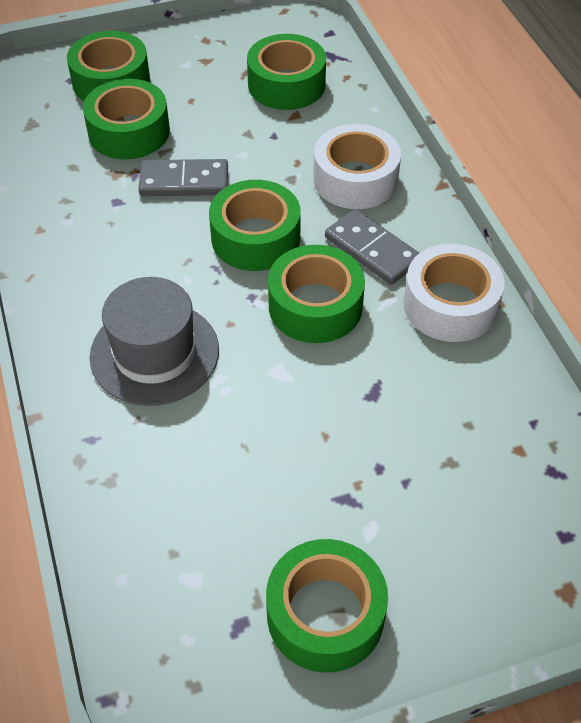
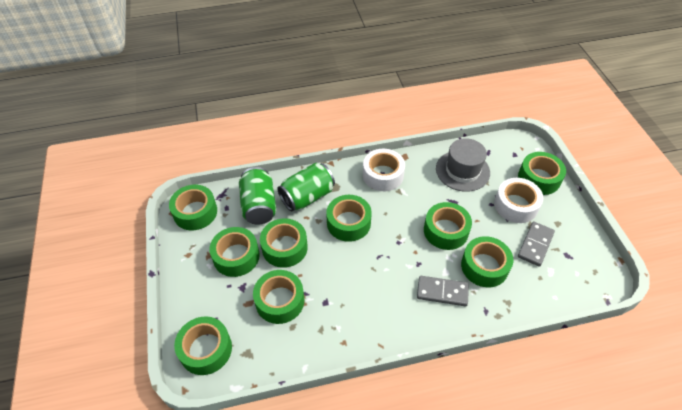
green can: none = 0 -> [239,167,276,225] [277,163,335,211] = 2
green tape: [67,31,150,101] [83,79,170,159] [209,180,301,271] [247,34,326,110] [266,539,388,673] [268,245,365,343] = 6 -> [169,185,217,230] [174,316,232,375] [209,227,260,277] [253,270,304,324] [260,218,308,268] [326,195,372,242] [424,202,472,250] [461,236,513,287] [518,152,566,195] = 9

